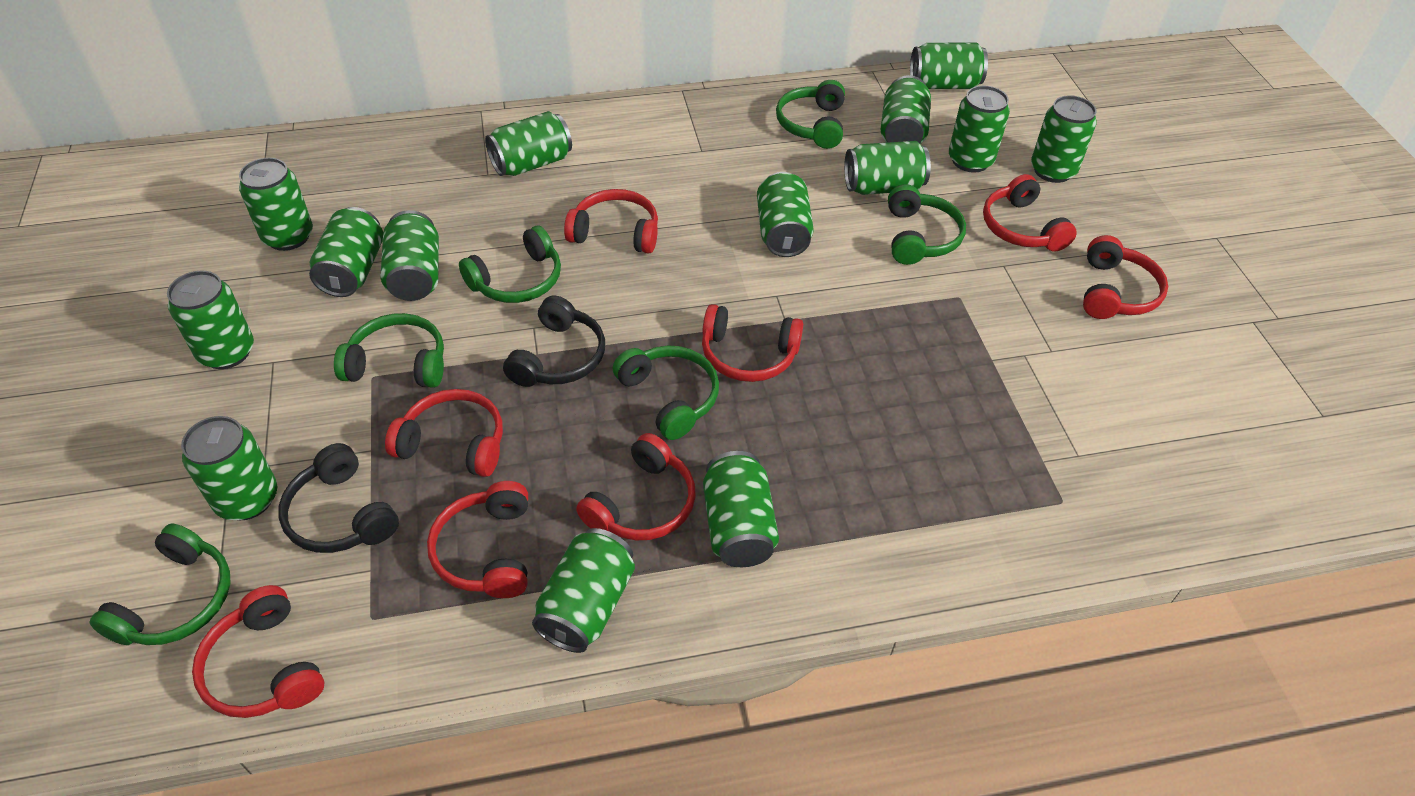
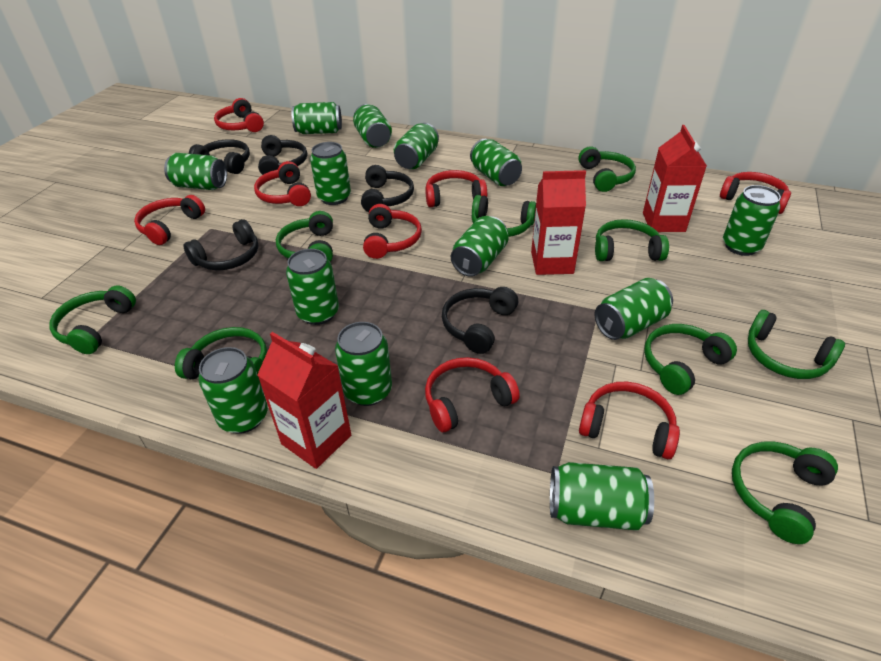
black headphones: [278,443,399,553] [503,295,605,387] = 2 -> [183,219,258,270] [189,139,250,174] [258,135,307,175] [361,165,414,212] [442,287,518,354] = 5
green can: [167,271,254,369] [181,416,277,520] [239,158,313,251] [309,207,383,297] [381,210,439,301] [485,111,572,176] [532,528,635,653] [703,451,779,567] [757,172,814,257] [844,141,931,195] [881,75,931,144] [910,43,988,89] [949,86,1010,173] [1031,95,1097,183] = 14 -> [164,153,227,190] [198,347,268,434] [286,249,339,325] [291,102,342,134] [310,142,351,205] [335,322,392,406] [353,104,392,148] [394,123,439,169] [451,216,509,277] [470,139,522,186] [550,462,654,530] [595,278,673,340] [723,185,781,256] = 13
green headphones: [89,523,231,645] [334,313,444,388] [459,226,561,303] [613,345,719,440] [776,80,845,149] [888,184,966,265] = 6 -> [49,285,136,354] [175,327,267,384] [276,211,333,262] [471,195,536,237] [578,146,636,192] [595,219,669,261] [644,324,737,395] [732,442,838,544] [748,310,845,379] = 9
red carton: none = 0 -> [257,332,351,469] [531,170,586,275] [643,125,707,232] = 3

